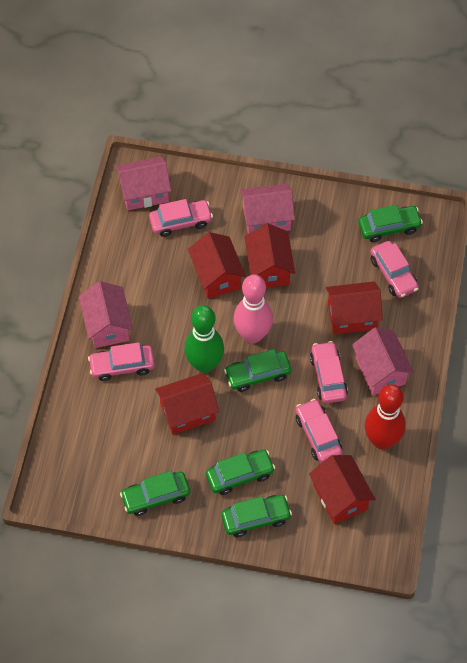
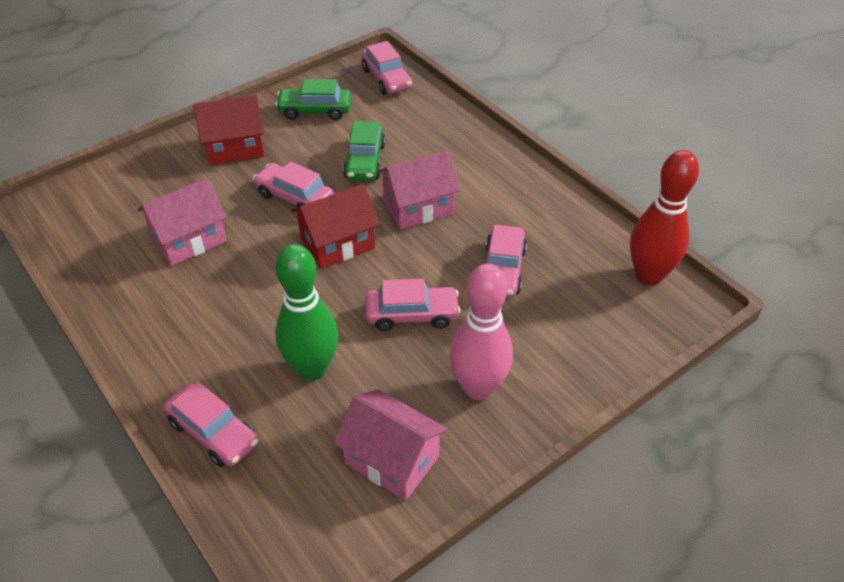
green car: [120,471,190,516] [206,450,275,495] [221,495,292,537] [224,349,291,392] [358,205,423,242] = 5 -> [275,79,352,120] [343,121,386,181] = 2
pink house: [79,281,133,348] [116,156,171,210] [240,184,295,234] [352,327,414,395] = 4 -> [137,178,227,266] [333,390,448,501] [377,150,461,229] = 3
red house: [155,373,219,435] [188,232,246,299] [245,223,295,288] [309,455,375,524] [326,281,383,334] = 5 -> [193,95,265,165] [291,184,380,269] = 2

